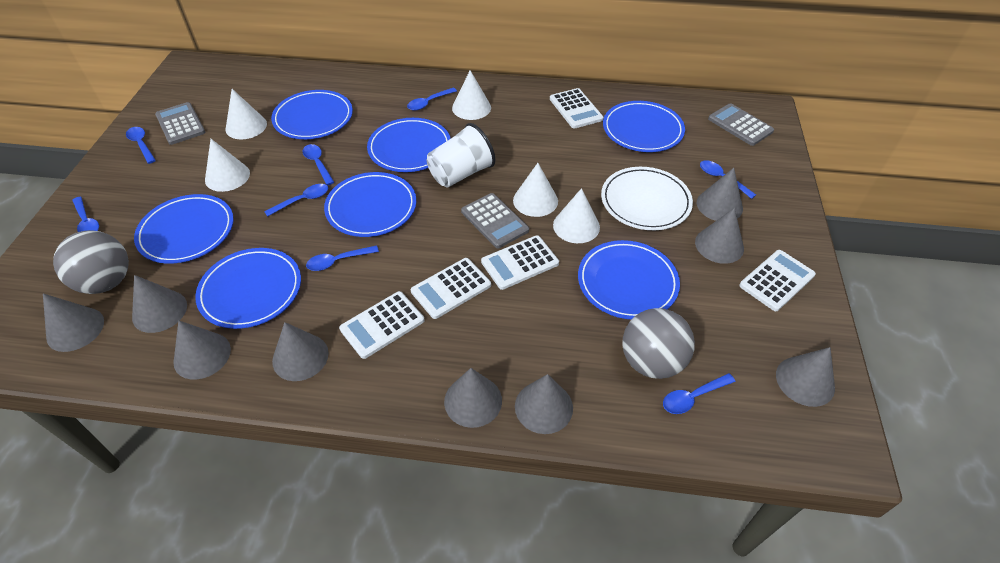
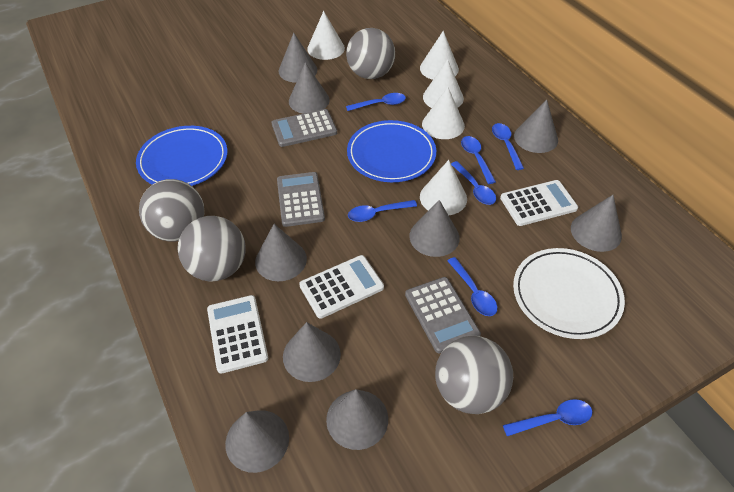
blue plate: [134,194,234,264] [195,248,301,329] [271,90,353,139] [324,172,416,237] [367,118,451,172] [578,240,680,319] [603,101,685,152] = 7 -> [136,126,228,186] [347,120,436,182] = 2
blue spoon: [72,197,99,232] [126,127,156,164] [264,184,328,217] [303,144,334,185] [306,245,379,271] [407,88,457,111] [663,373,735,414] [700,160,756,199] = 8 -> [346,93,406,111] [348,200,417,222] [447,257,497,316] [451,161,496,205] [461,136,496,184] [492,123,524,170] [503,399,592,436] = 7
grey ball: [53,230,129,294] [622,308,695,379] = 2 -> [139,179,204,242] [178,216,246,282] [346,28,395,79] [435,336,513,414] = 4
white calculator: [339,291,425,359] [411,258,491,319] [481,235,559,290] [550,88,603,129] [739,250,816,311] = 5 -> [207,295,268,374] [299,255,384,319] [500,180,578,226] = 3
white cup: [427,123,495,188] = 1 -> none = 0

